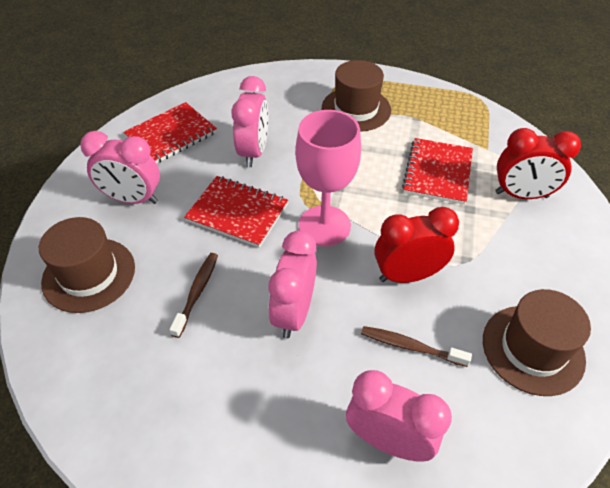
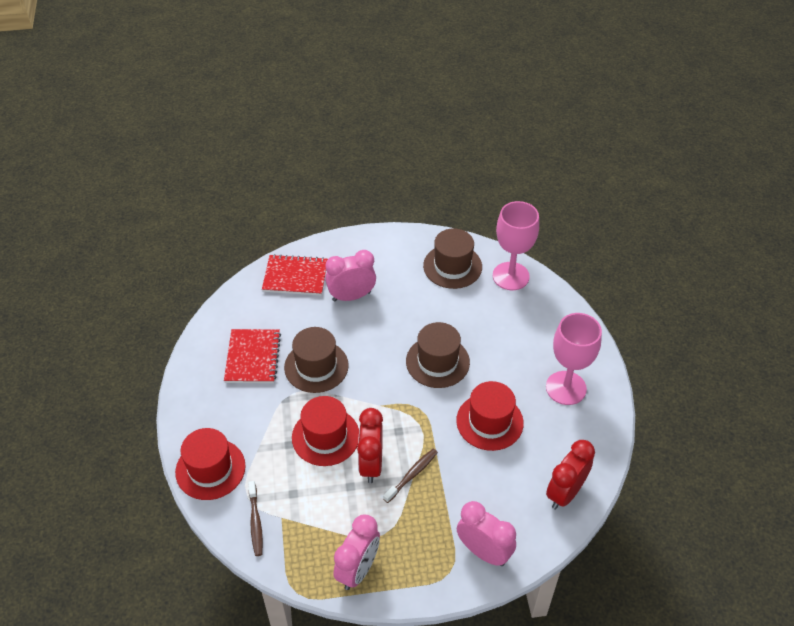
pink clock: [80,131,160,204] [231,76,268,167] [268,230,317,339] [346,370,452,462] = 4 -> [325,250,376,302] [333,514,380,590] [457,501,516,566] = 3
pink goblet: [295,110,361,246] = 1 -> [493,201,539,290] [546,313,602,405] = 2
red hat: none = 0 -> [175,428,246,500] [292,396,359,466] [456,381,524,451] = 3
red notebook: [124,102,217,163] [184,176,288,248] [402,138,473,205] = 3 -> [224,329,281,383] [262,254,328,296] = 2

